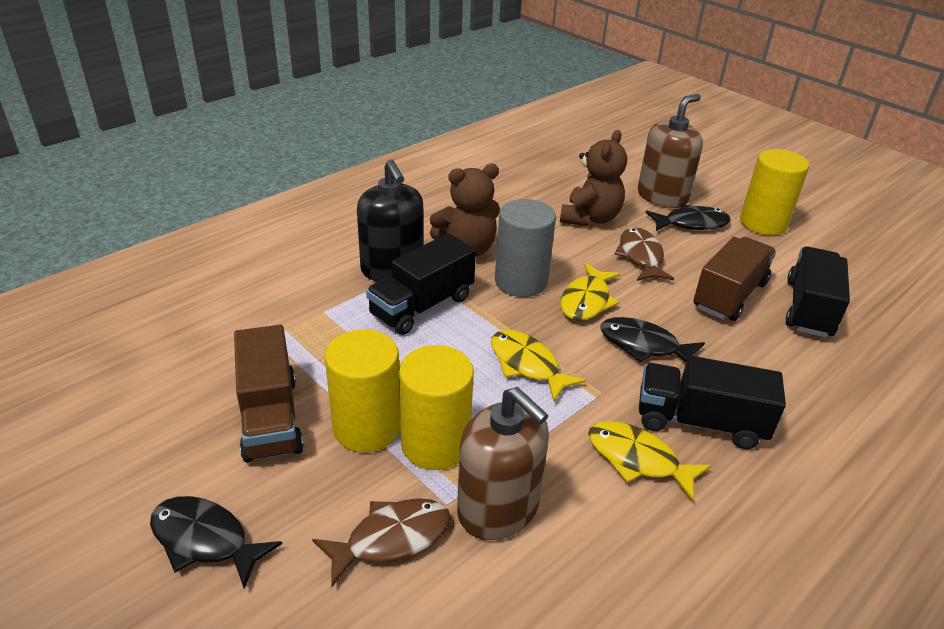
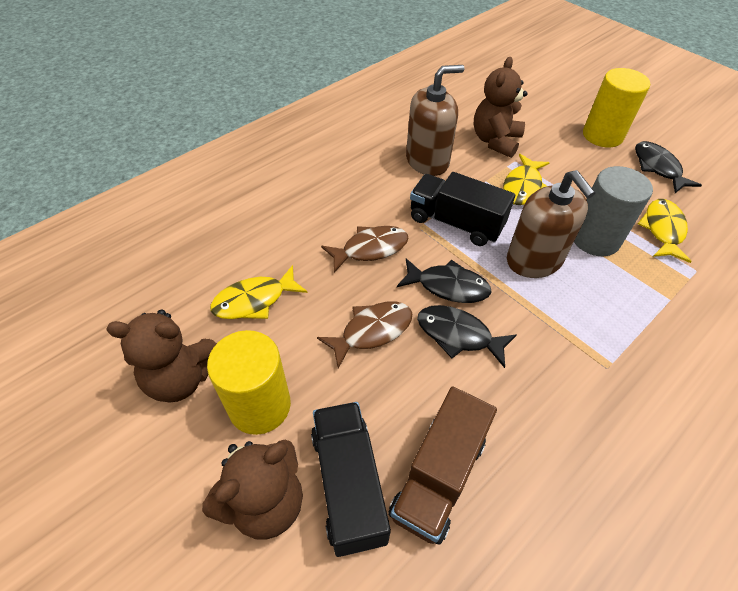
black soap dispenser: [357,159,423,281] = 1 -> none = 0
black truck: [366,233,476,335] [639,356,786,449] [786,247,850,338] = 3 -> [311,402,391,557] [410,172,515,246] = 2
brown teddy bear: [430,164,500,256] [560,130,627,226] = 2 -> [106,309,217,403] [202,440,303,540] [474,57,528,158] = 3
brown truck: [234,325,304,463] [694,237,776,321] = 2 -> [388,387,497,545] = 1
yellow cylinder: [325,329,400,453] [399,345,474,470] [740,149,809,235] = 3 -> [207,330,291,435] [583,68,650,147] = 2

